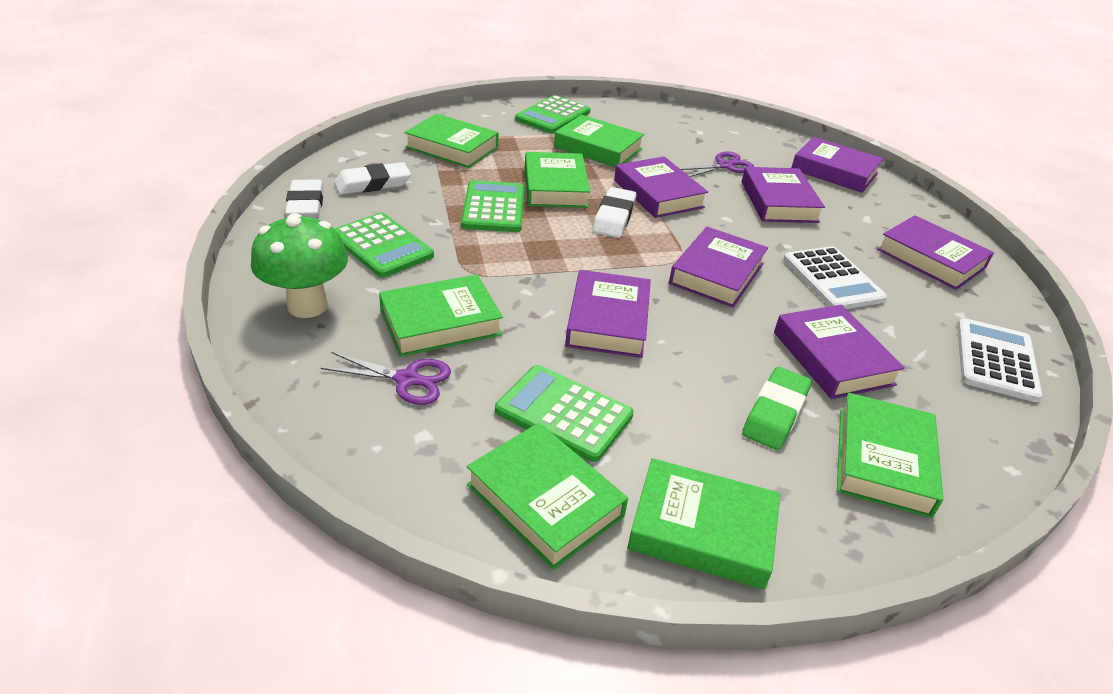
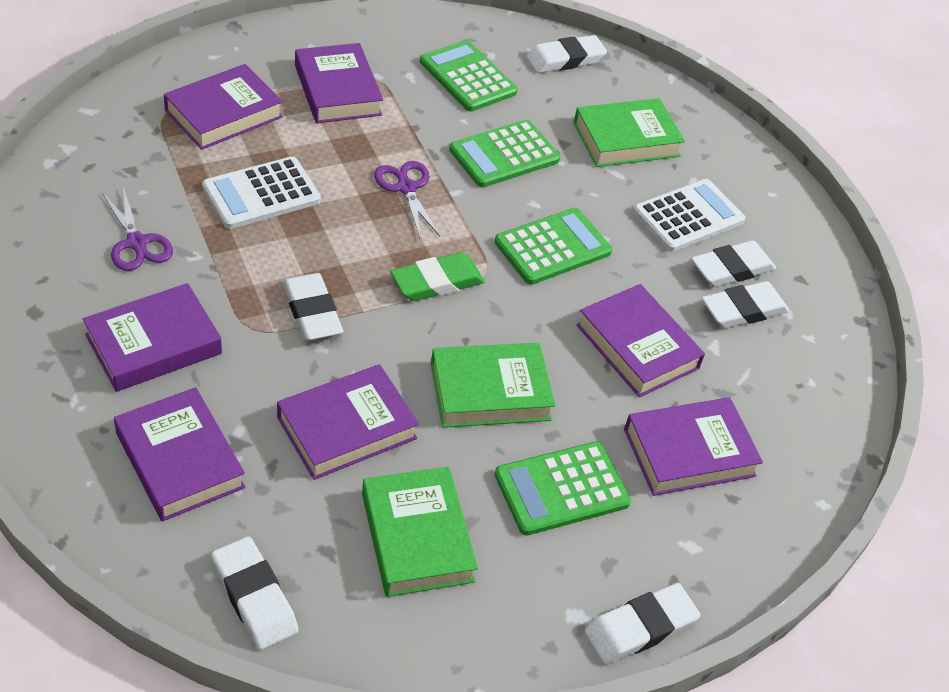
green book: [379,274,503,357] [405,114,499,168] [467,423,628,570] [525,152,590,208] [554,115,644,168] [627,458,780,589] [837,393,943,518] = 7 -> [362,467,478,597] [431,343,556,428] [574,98,685,167] = 3
green mushroom: [251,213,348,318] = 1 -> none = 0
white eraser: [285,179,324,219] [334,162,411,195] [593,187,636,238] = 3 -> [212,536,299,650] [283,273,343,341] [526,35,607,73] [585,583,700,665] [691,240,776,287] [702,281,790,328] = 6

